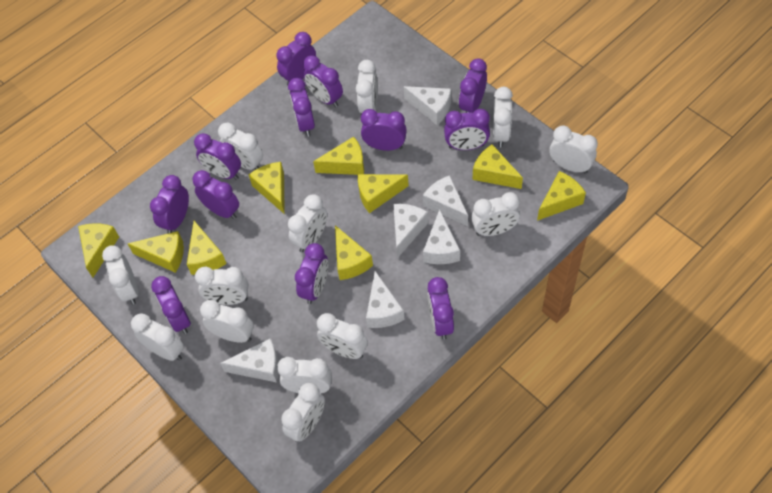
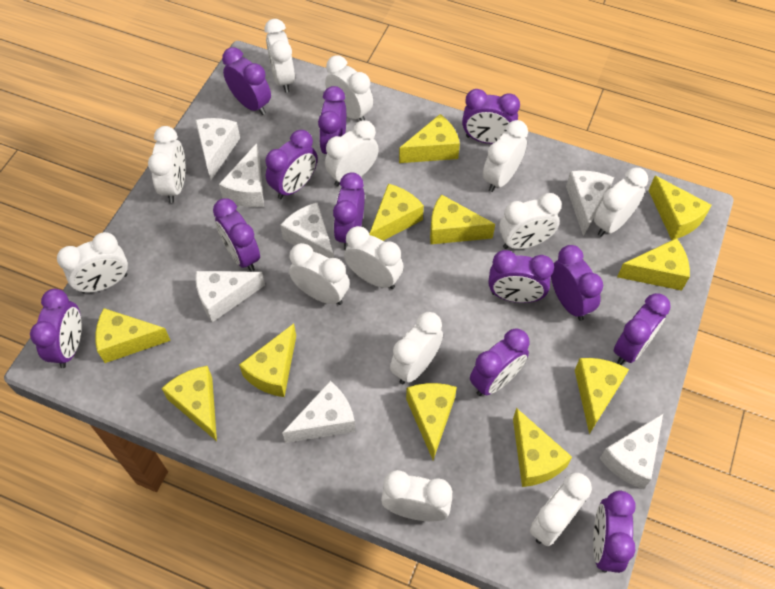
white cheese: [220,338,279,383] [366,271,405,328] [393,204,428,258] [404,86,451,125] [423,175,468,226] [423,209,460,264] = 6 -> [195,118,240,180] [195,271,265,322] [219,143,264,207] [280,203,334,258] [282,381,356,443] [566,170,614,236] [600,414,663,489] = 7
yellow cheese: [78,224,119,278] [128,231,184,273] [187,221,227,275] [249,162,285,214] [313,137,364,175] [335,225,373,280] [358,174,409,213] [473,144,523,189] [537,171,586,221] = 9 -> [95,308,171,363] [161,366,217,441] [239,324,296,397] [369,184,424,241] [399,114,460,163] [406,383,457,460] [430,194,495,244] [513,408,572,487] [575,358,629,434] [617,238,690,291] [648,176,712,240] = 11

